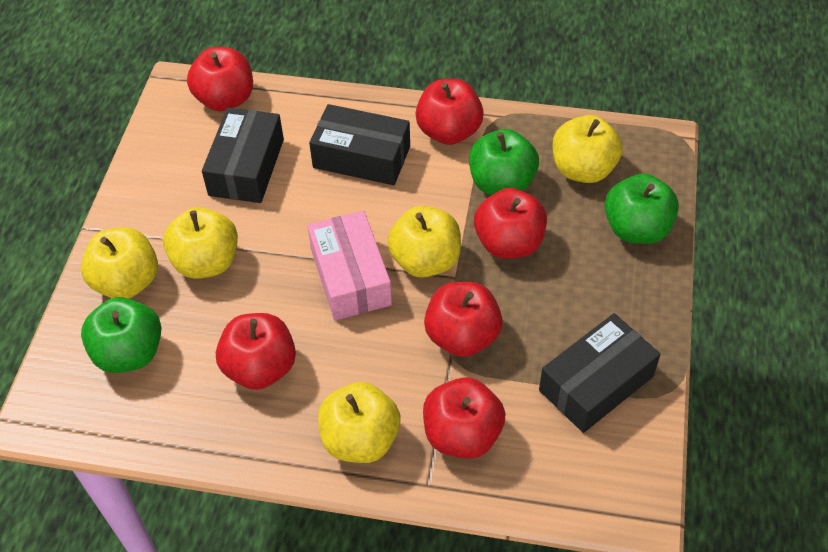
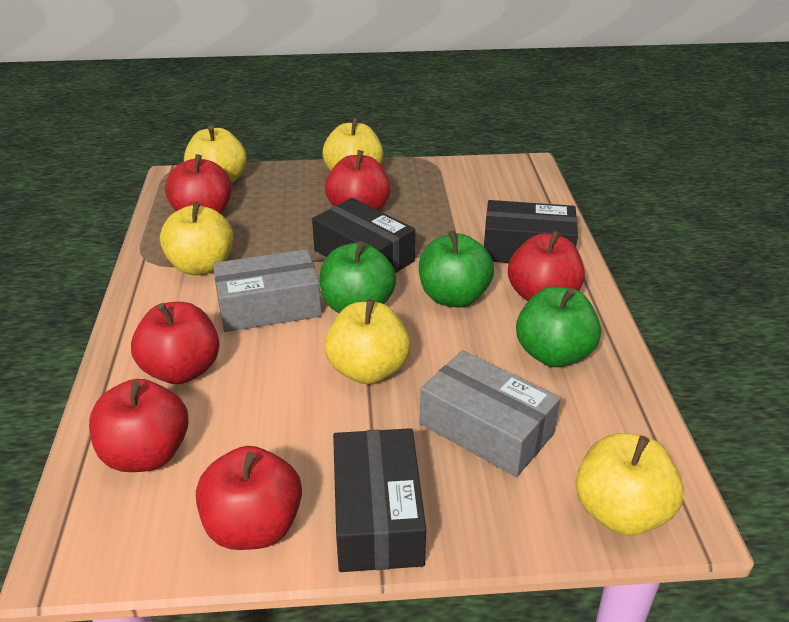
grey box: none = 0 -> [213,249,322,332] [420,350,560,477] = 2
pink box: [307,211,392,321] = 1 -> none = 0

